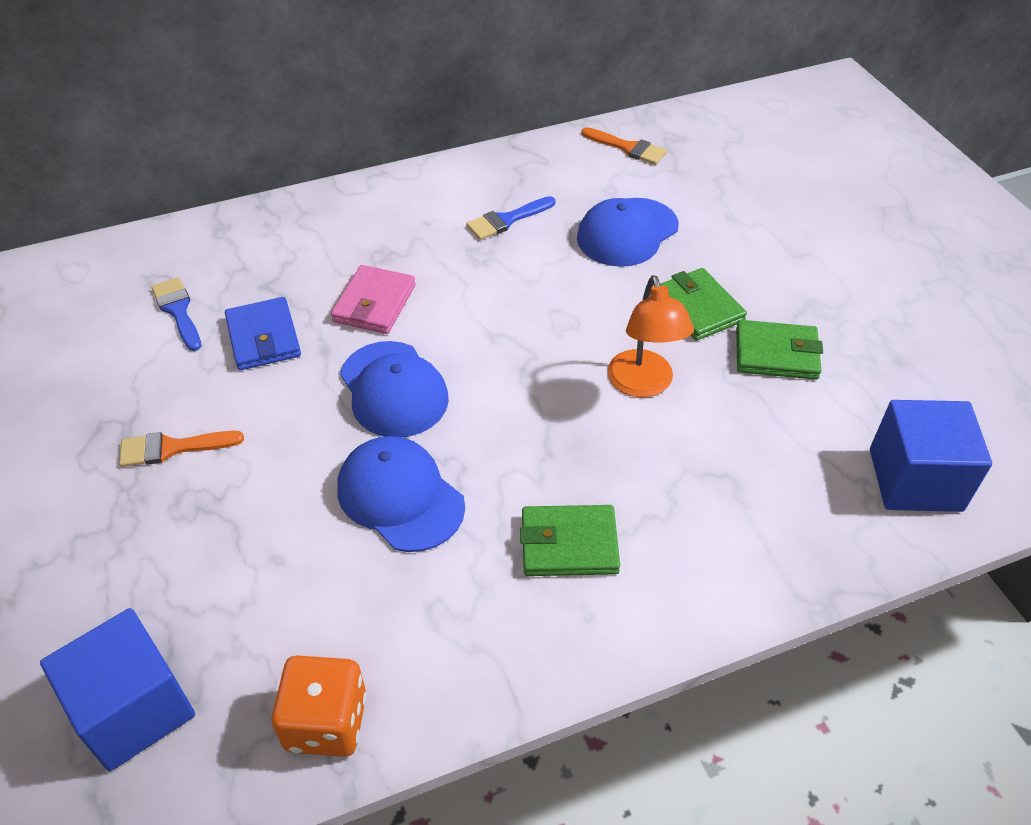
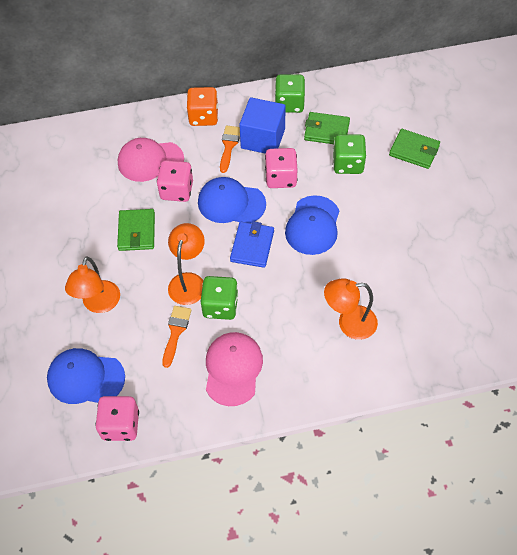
blue brush: [151,277,201,351] [466,196,555,240] = 2 -> none = 0
blue cube: [40,608,195,771] [870,400,992,512] = 2 -> [239,97,286,154] = 1
green dice: none = 0 -> [200,276,238,320] [275,74,305,113] [333,134,366,174] = 3
orange lamp: [607,275,694,397] = 1 -> [65,257,120,313] [168,223,205,305] [324,278,378,340] = 3
pink cap: none = 0 -> [118,138,184,182] [206,332,263,406] = 2
pink dice: none = 0 -> [95,396,139,441] [157,160,193,202] [265,148,298,188] = 3
pink wallet: [331,265,416,334] = 1 -> none = 0

